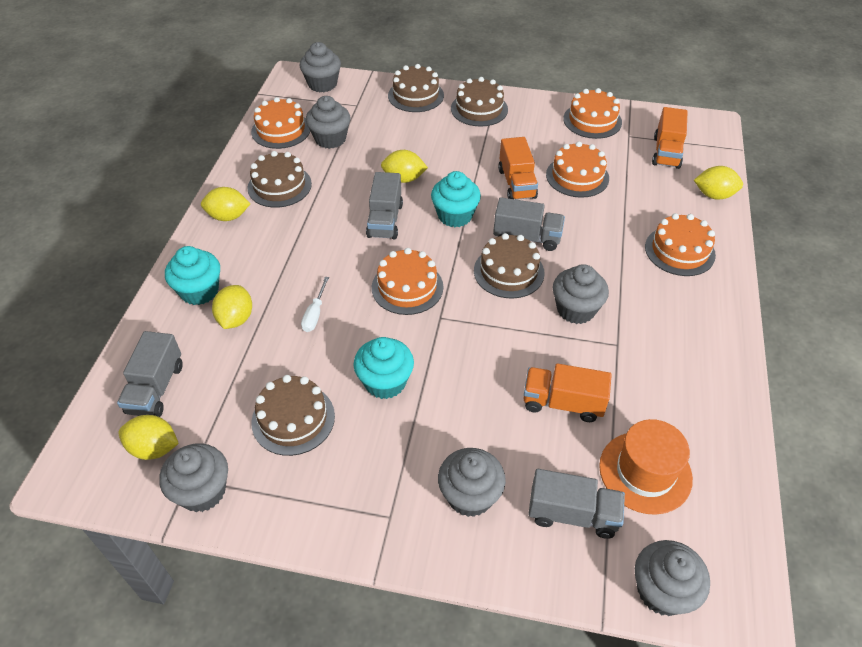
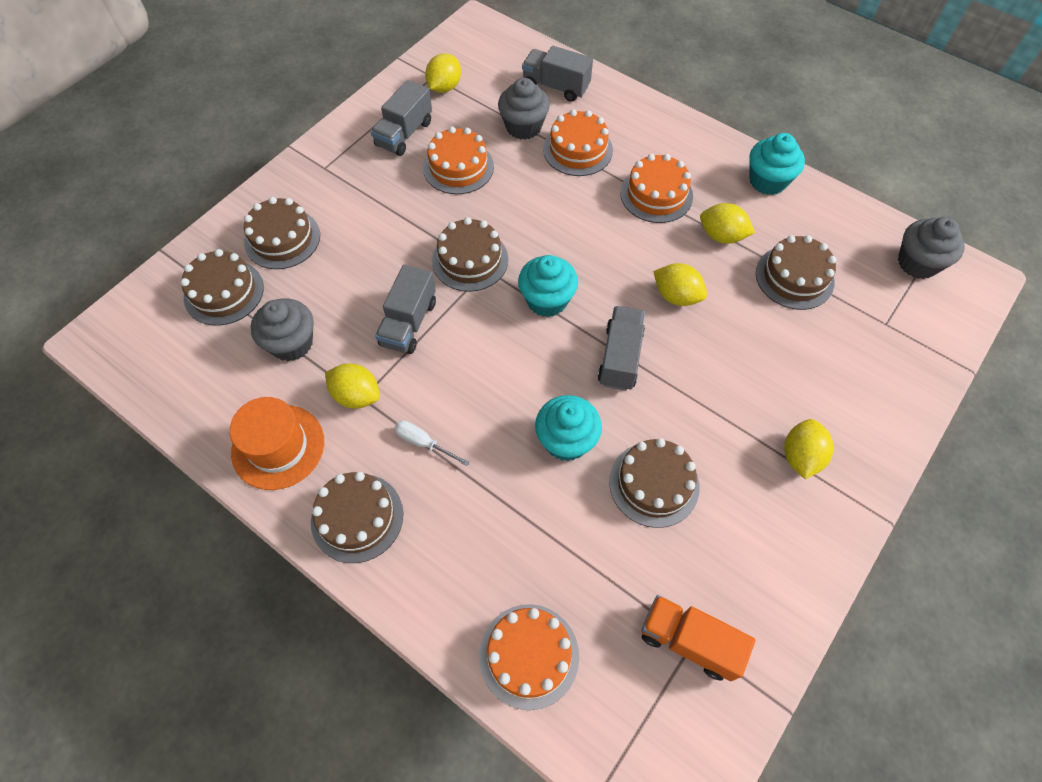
brown cake: [247,151,312,208] [251,375,335,456] [388,64,444,112] [451,77,508,127] [474,233,545,298] = 5 -> [180,249,264,326] [244,197,320,269] [311,472,403,563] [432,217,508,292] [609,438,700,528] [756,235,836,310] = 6
grey cupcake: [159,443,228,512] [299,42,341,92] [306,96,350,149] [438,448,506,517] [553,264,609,324] [635,540,710,616] = 6 -> [251,298,314,361] [498,78,550,140] [898,217,965,279] = 3
orange cake: [251,97,310,149] [372,248,443,315] [546,141,609,198] [563,88,622,139] [645,213,716,276] = 5 -> [423,127,494,194] [479,604,579,710] [543,109,613,176] [620,154,693,223] = 4
orange truck: [498,137,538,200] [523,364,612,422] [652,107,688,169] = 3 -> [641,595,756,681] = 1

